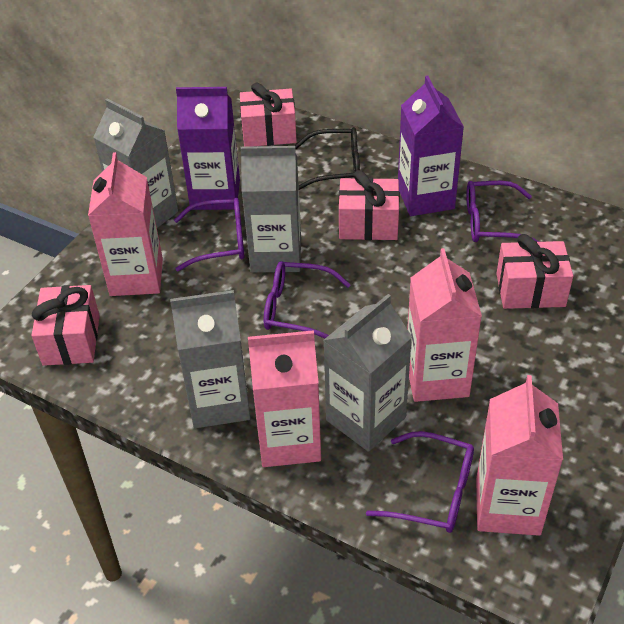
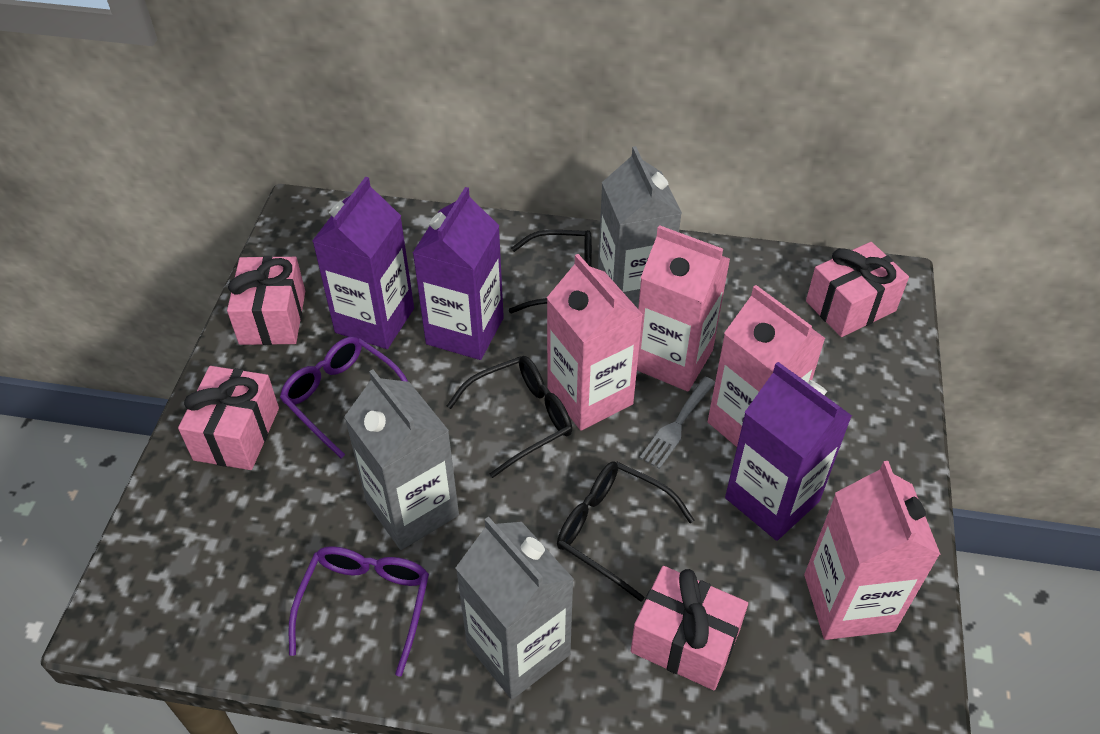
black glasses: [294,127,360,190] = 1 -> [447,356,572,478] [509,230,592,313] [557,461,694,602] = 3
grey carton: [93,99,178,228] [170,290,251,428] [240,146,301,273] [323,294,412,452] = 4 -> [344,369,459,550] [455,517,574,699] [598,146,682,308] = 3
grey fork: none = 0 -> [639,377,715,469] = 1
purple carton: [176,87,240,210] [398,76,464,216] = 2 -> [312,177,414,349] [413,187,504,360] [725,362,852,541] = 3
purple glasses: [174,198,244,271] [264,261,351,339] [366,431,474,533] [466,181,540,242] = 4 -> [280,337,408,458] [289,546,429,677] = 2

